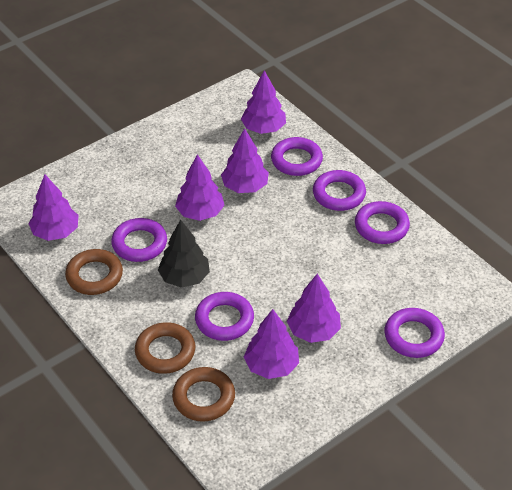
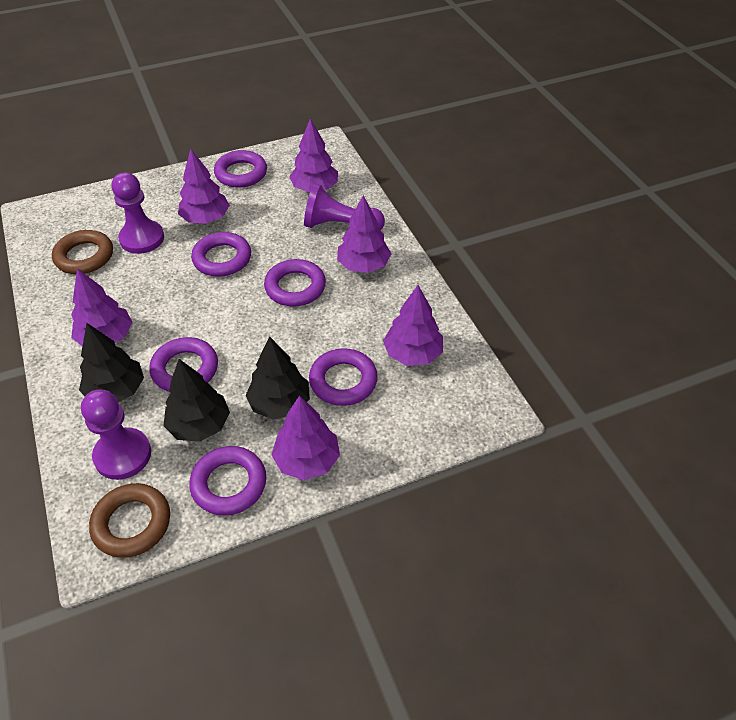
black tree: [158,220,210,288] = 1 -> [79,323,144,402] [164,359,230,442] [245,336,310,420] = 3
brown ring: [65,249,123,295] [135,322,195,374] [172,367,235,422] = 3 -> [52,230,113,274] [89,483,170,558] = 2
purple pawn: none = 0 -> [81,390,151,480] [112,172,164,254] [304,183,385,230] = 3

